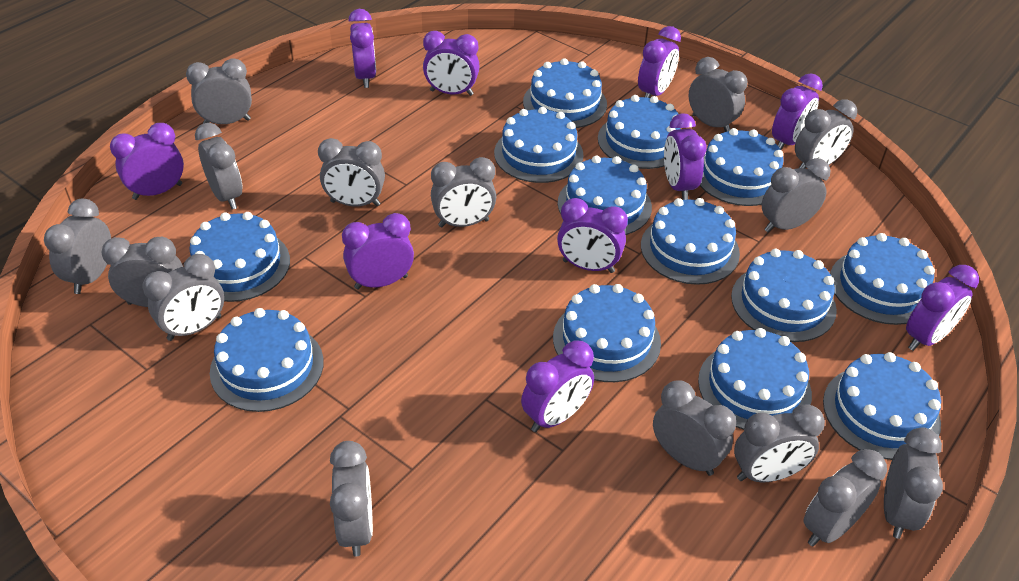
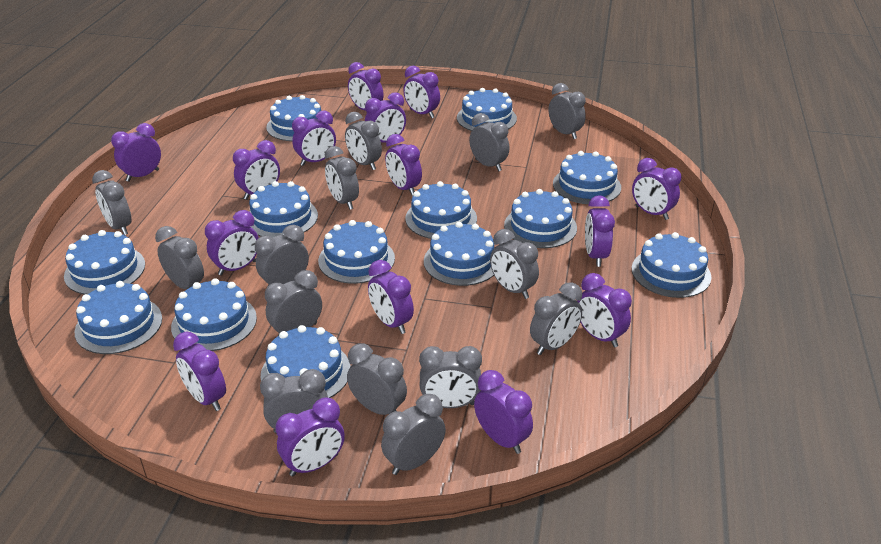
grey clock: [44,199,111,294] [101,237,183,307] [142,254,224,341] [186,58,252,124] [195,123,243,210] [318,138,385,206] [330,441,373,556] [431,157,496,227] [653,380,736,476] [689,57,747,132] [734,404,825,482] [762,158,830,233] [795,99,857,169] [803,449,887,546] [884,427,943,539] = 15 -> [92,170,131,235] [155,226,204,289] [255,225,309,287] [260,369,328,434] [265,270,322,336] [325,146,359,210] [345,112,382,170] [347,343,407,415] [381,394,446,475] [419,346,482,408] [469,113,509,171] [490,229,539,299] [530,282,582,355] [549,83,586,139] = 14
purple clock: [110,123,184,200] [342,213,414,290] [349,9,376,88] [423,31,480,96] [521,340,594,432] [557,198,628,273] [638,26,681,98] [664,113,707,200] [772,73,823,150] [906,265,979,351] = 10 -> [111,123,161,182] [173,332,226,411] [205,210,259,275] [233,140,280,200] [276,397,345,476] [292,110,336,166] [348,62,383,110] [365,92,406,143] [368,260,414,334] [385,134,422,196] [403,66,440,118] [474,370,533,454] [577,273,632,347] [585,195,615,267] [632,158,681,220] = 15

